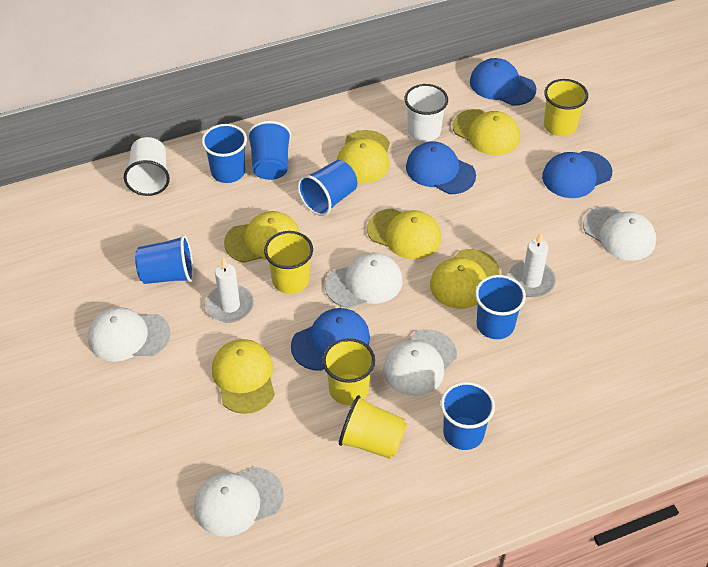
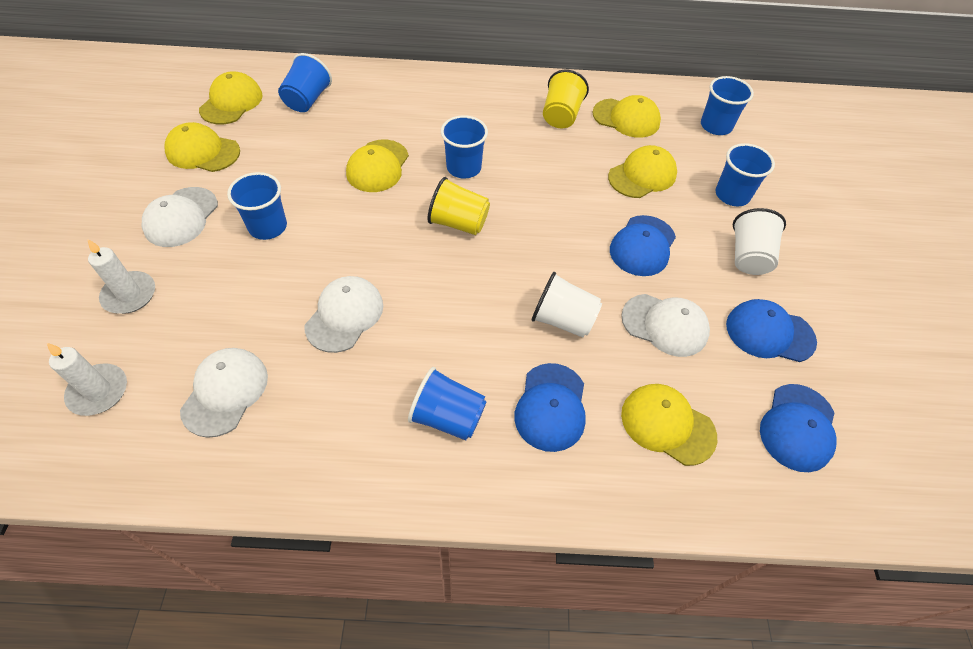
white cap: [88,307,170,362] [194,467,284,537] [325,253,403,308] [383,329,457,396] [583,206,656,261] = 5 -> [142,187,218,247] [180,348,268,438] [304,276,383,353] [621,294,710,357] = 4
yellow cup: [264,231,313,294] [322,338,375,405] [339,395,407,459] [544,79,588,136] = 4 -> [427,177,490,235] [543,70,589,128] = 2

